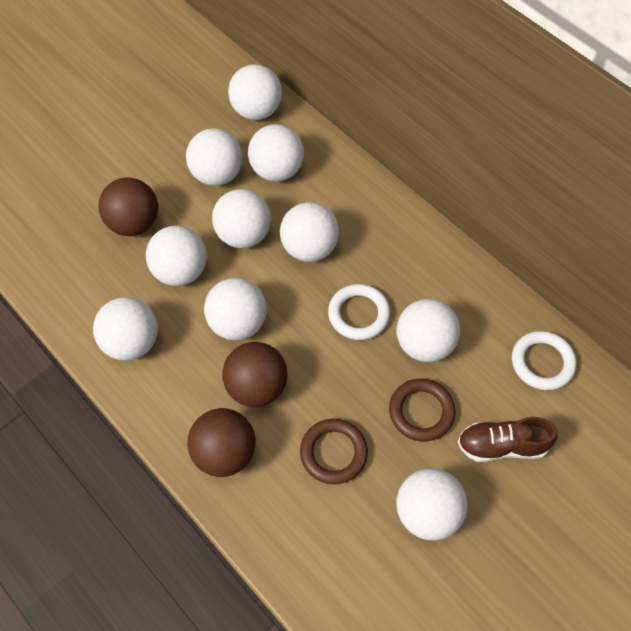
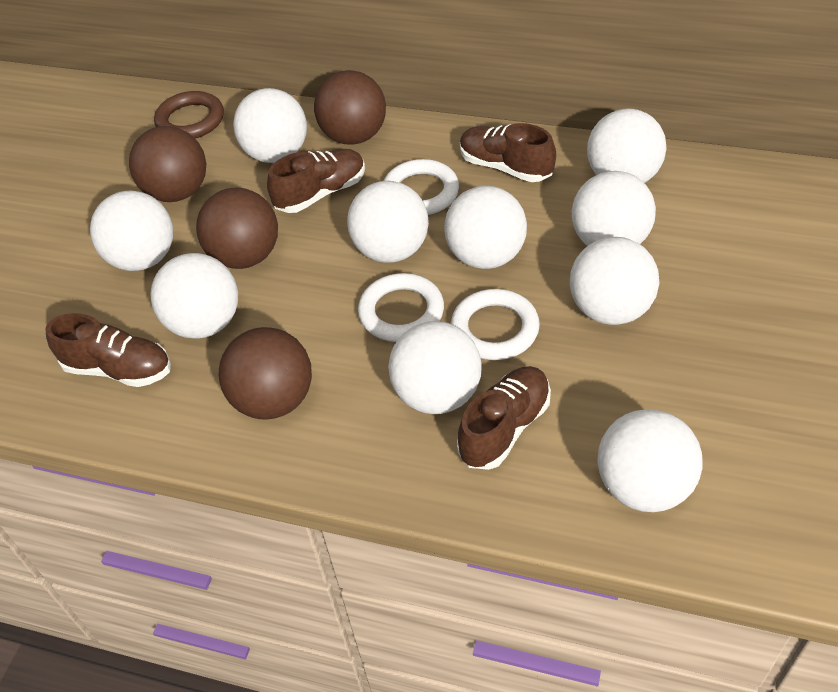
brown ball: [99,177,158,236] [187,408,256,477] [222,342,288,407] = 3 -> [129,126,206,202] [196,188,278,269] [219,327,312,419] [314,70,386,145] = 4
brown ring: [300,419,368,484] [389,379,456,442] = 2 -> [154,91,224,138] = 1
brown shoe: [458,417,558,462] = 1 -> [45,313,171,387] [267,149,365,213] [457,366,551,470] [460,123,556,182] = 4
white ring: [328,284,390,340] [512,331,577,390] = 2 -> [358,273,444,342] [384,159,459,215] [451,289,540,360] = 3

